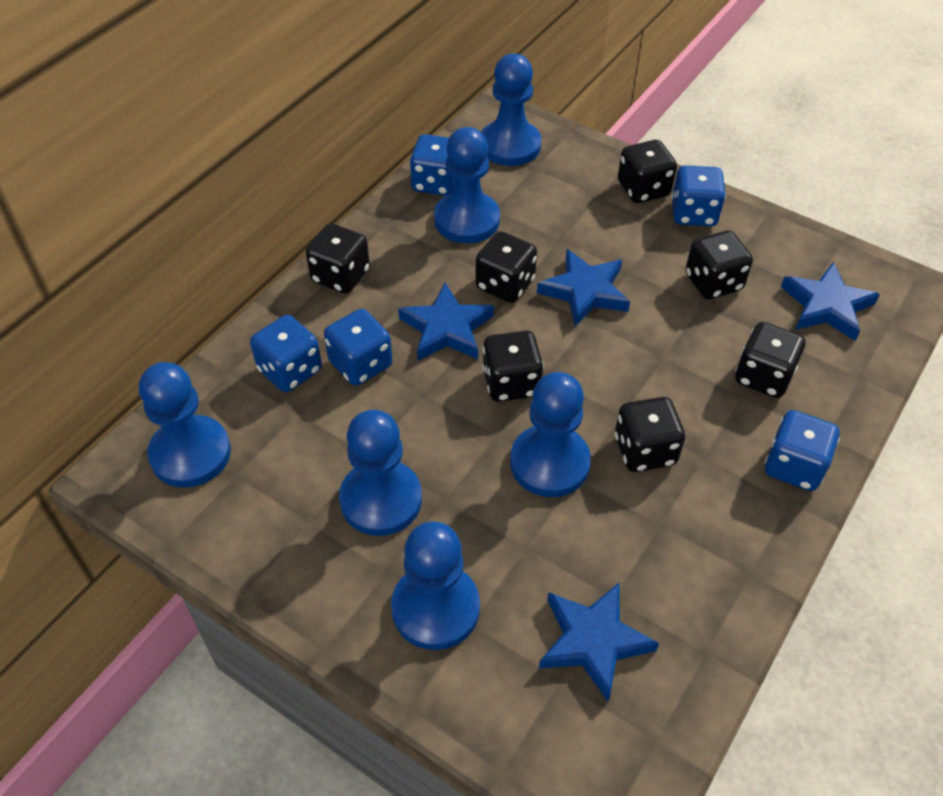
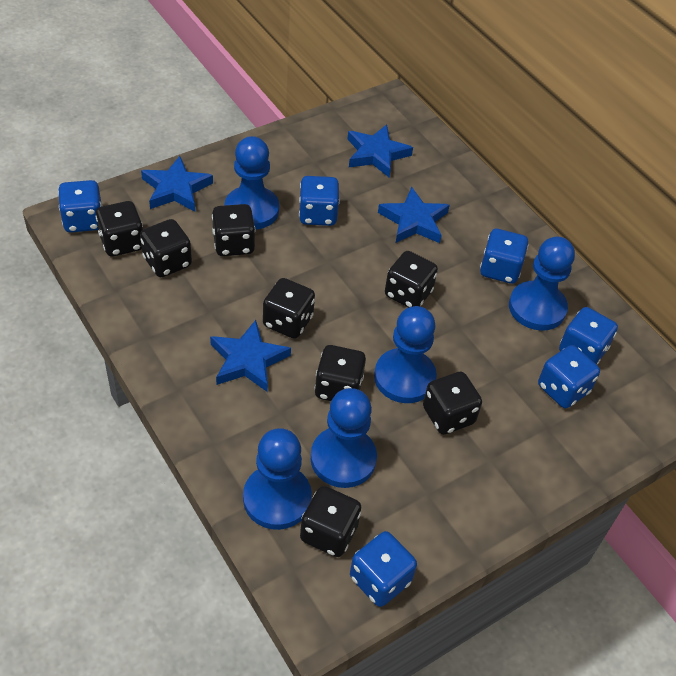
black dice: [306,223,370,294] [475,231,537,303] [482,331,544,402] [615,397,685,472] [618,140,677,203] [685,230,753,299] [735,322,805,398] = 7 -> [96,201,143,257] [140,219,192,277] [212,204,255,256] [263,278,315,339] [300,486,361,557] [315,345,366,401] [385,251,438,308] [423,372,482,435] = 8
blue dice: [250,315,322,392] [324,309,393,386] [410,134,455,196] [671,165,726,226] [765,410,840,491] = 5 -> [58,180,103,233] [299,176,340,226] [350,531,417,607] [480,229,529,284] [538,345,600,408] [559,307,618,365] = 6
blue pawn: [139,362,231,488] [339,410,422,536] [391,521,480,650] [434,127,500,244] [481,54,541,166] [510,372,591,497] = 6 -> [225,136,279,230] [243,428,312,530] [311,388,377,488] [374,306,437,403] [509,237,575,331] = 5

